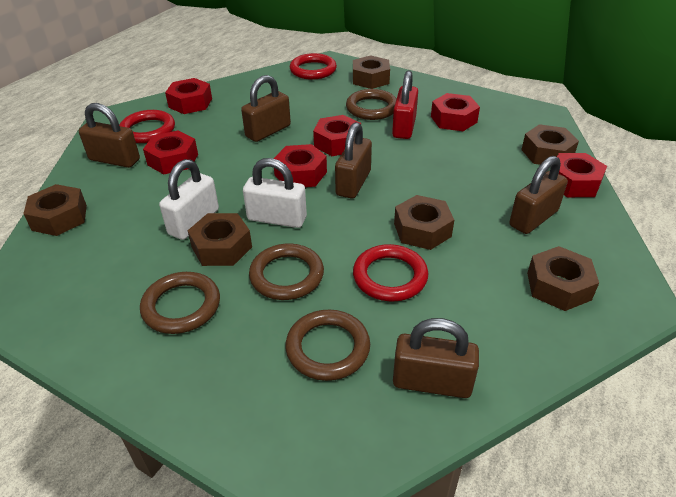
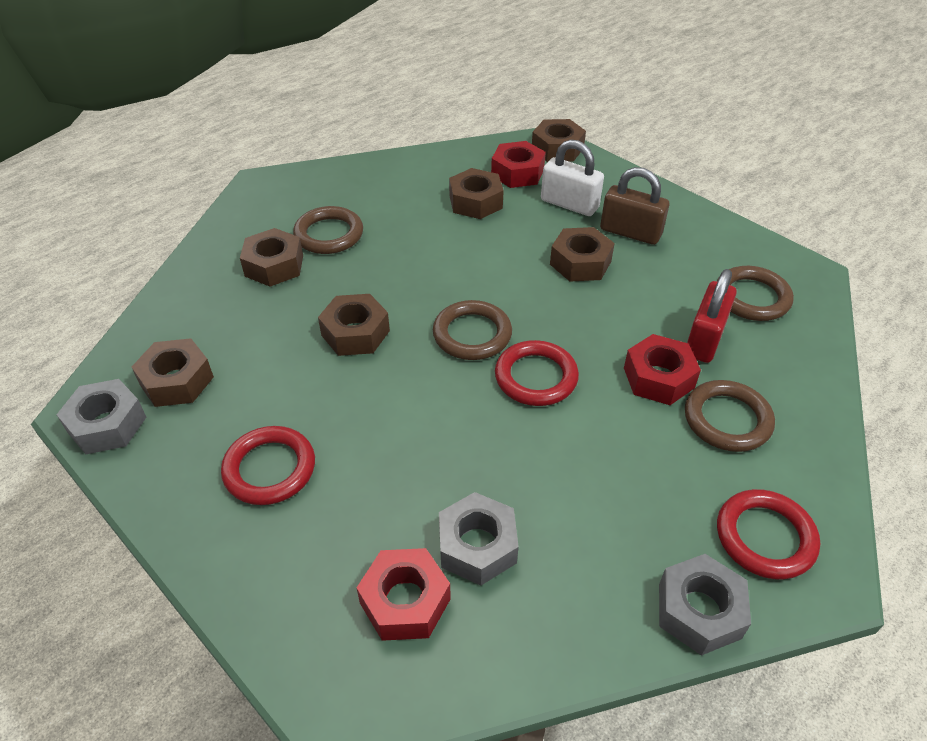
brown padlock: [79,103,140,168] [241,75,291,142] [335,122,372,199] [393,318,479,398] [509,156,568,234] = 5 -> [600,167,669,245] = 1
grey nut: none = 0 -> [56,379,146,454] [439,492,519,586] [659,554,751,656] = 3
red nut: [143,130,198,174] [165,78,212,114] [274,144,327,187] [313,115,361,156] [431,93,480,131] [557,153,607,197] = 6 -> [357,548,451,641] [491,141,546,188] [624,334,701,405] = 3
white padlock: [159,159,219,240] [243,158,307,228] = 2 -> [541,140,604,216] = 1

